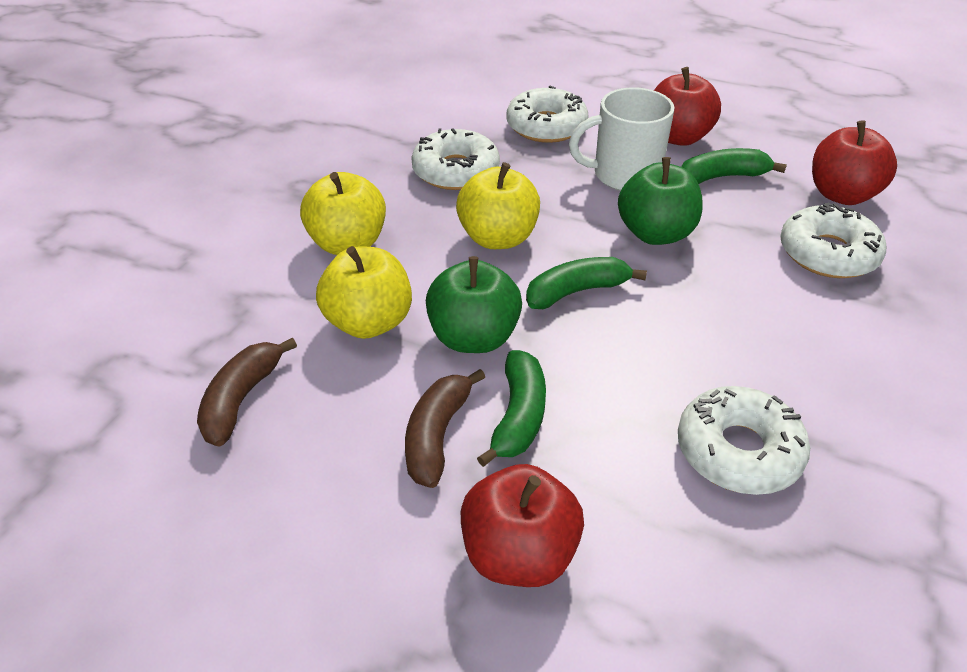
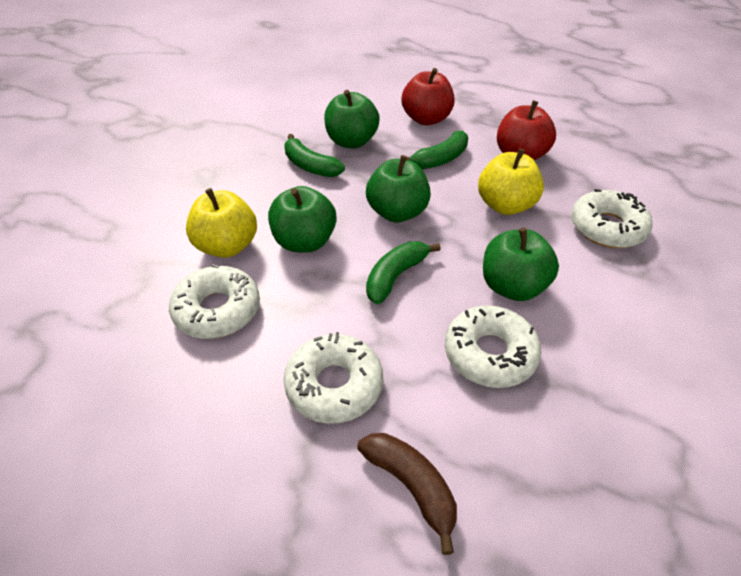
brown banana: [197,337,297,446] [405,369,485,488] = 2 -> [357,433,457,555] = 1
green apple: [426,256,522,353] [618,157,703,245] = 2 -> [268,186,337,252] [324,90,380,148] [366,155,431,222] [483,228,559,301] = 4
red apple: [461,464,584,587] [654,67,721,146] [812,120,897,205] = 3 -> [401,68,455,125] [497,100,556,160] = 2
white mug: [569,87,674,191] = 1 -> none = 0
yellow apple: [300,172,386,255] [316,246,412,339] [456,162,540,249] = 3 -> [186,188,257,258] [478,148,544,215] = 2

